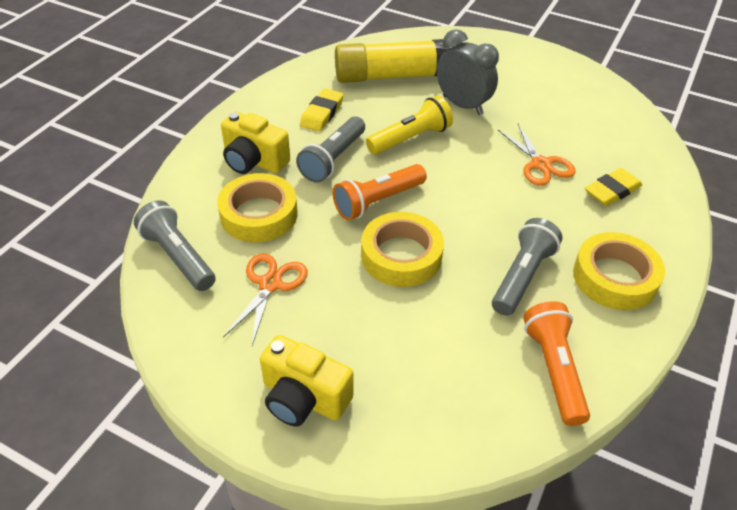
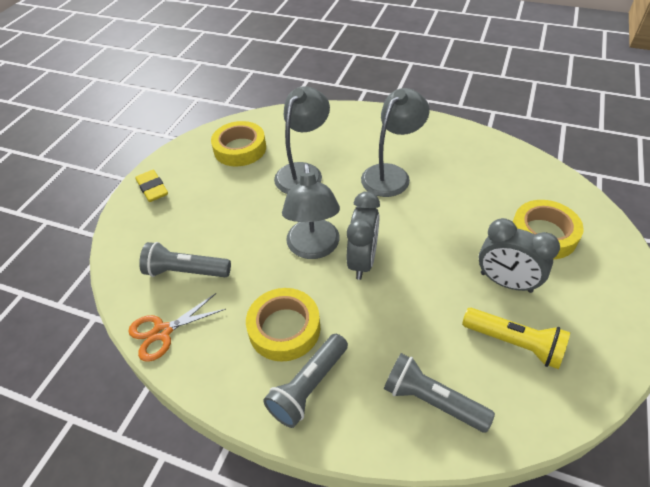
grey clock: [437,29,499,115] = 1 -> [347,191,380,280] [478,218,560,293] = 2
grey lamp: none = 0 -> [274,86,330,194] [282,163,340,259] [361,88,430,197] = 3
orange flashlight: [333,164,427,220] [523,301,590,426] = 2 -> none = 0
orange scissors: [223,253,308,345] [498,124,575,186] = 2 -> [128,293,226,362] = 1
yellow camera: [221,112,290,174] [260,335,353,427] = 2 -> none = 0
yellow eraser: [300,88,344,132] [585,168,642,206] = 2 -> [135,170,168,202] = 1
yellow glue stick: [335,39,450,83] = 1 -> none = 0

